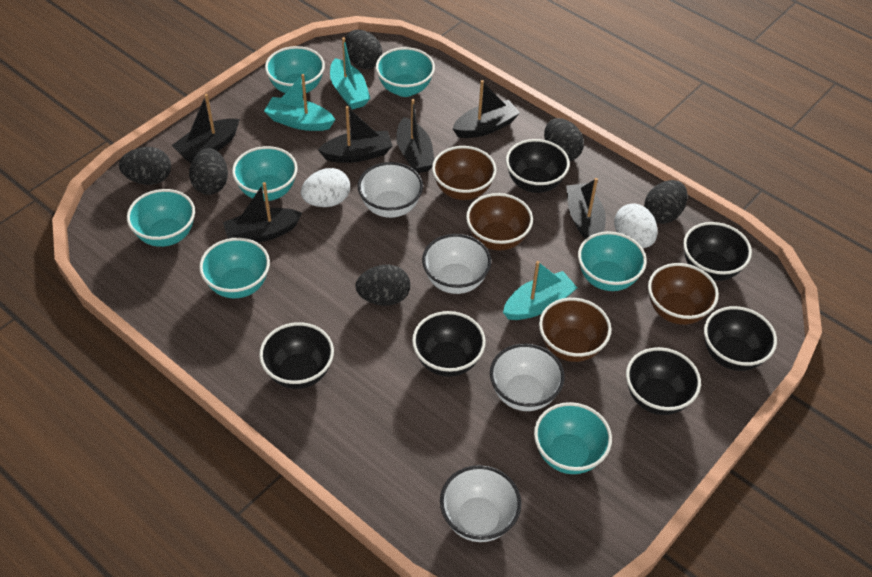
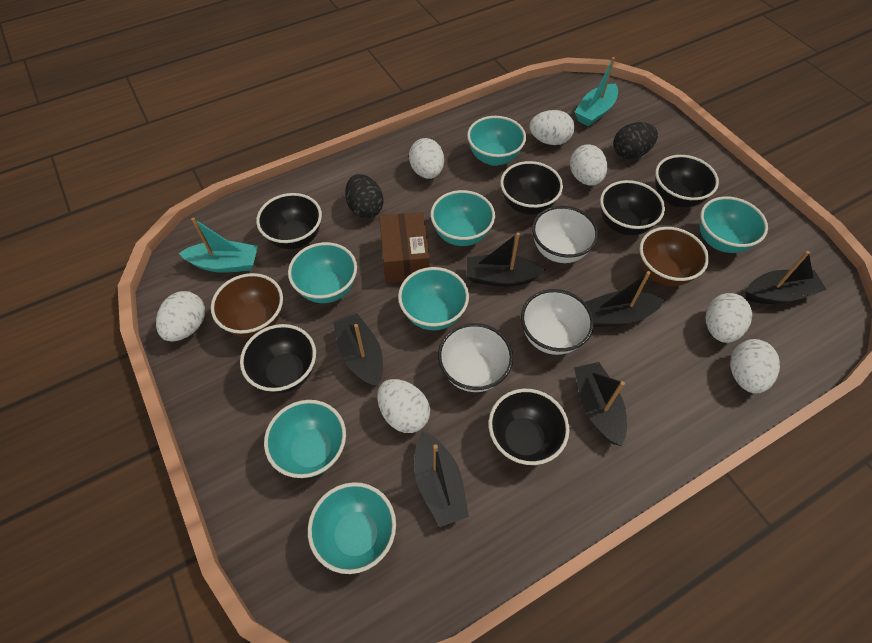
black egg: [119,147,171,185] [189,148,228,195] [345,30,382,69] [355,265,410,306] [544,118,584,161] [644,180,688,224] = 6 -> [345,174,384,219] [613,122,658,159] = 2
brown bowl: [432,146,496,200] [466,193,533,250] [539,298,611,362] [648,263,719,325] = 4 -> [211,273,283,337] [640,227,709,286] = 2
brown box: none = 0 -> [379,212,430,283] = 1
turquoise boat: [264,74,335,131] [330,37,370,109] [503,261,577,320] = 3 -> [179,217,258,273] [575,57,618,127] = 2
white bowl: [358,162,423,218] [422,234,491,294] [440,465,521,542] [490,344,565,411] = 4 -> [438,323,513,392] [521,289,594,355] [532,206,598,263] = 3
white egg: [301,168,350,207] [614,203,658,248] = 2 -> [156,291,205,342] [377,379,430,433] [409,138,444,179] [529,110,574,145] [570,144,607,186] [705,293,752,343] [730,339,780,393] = 7

